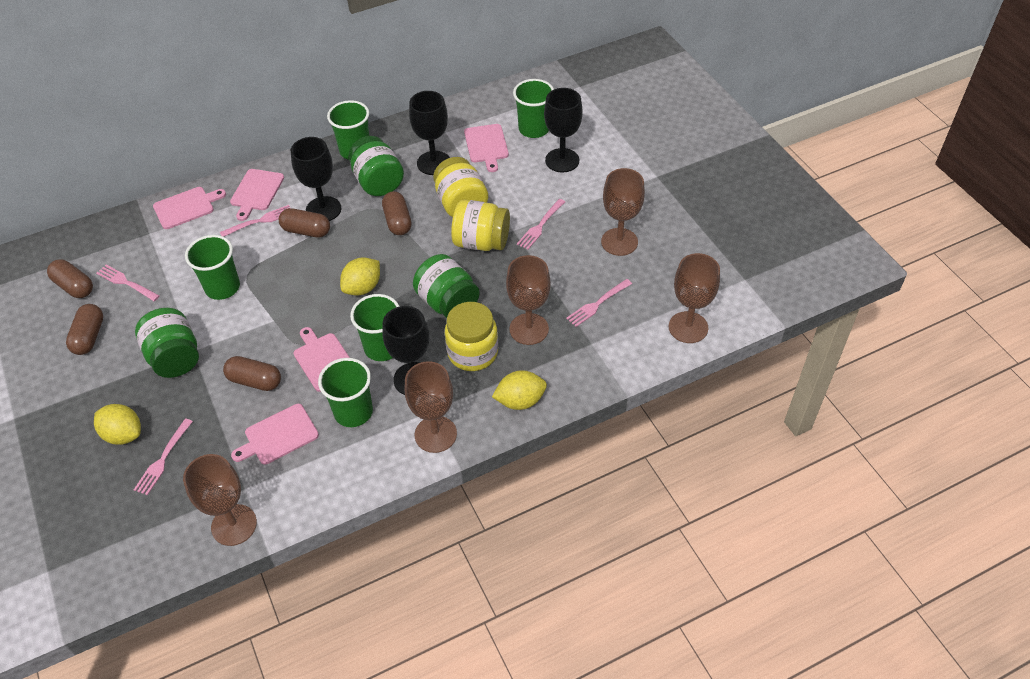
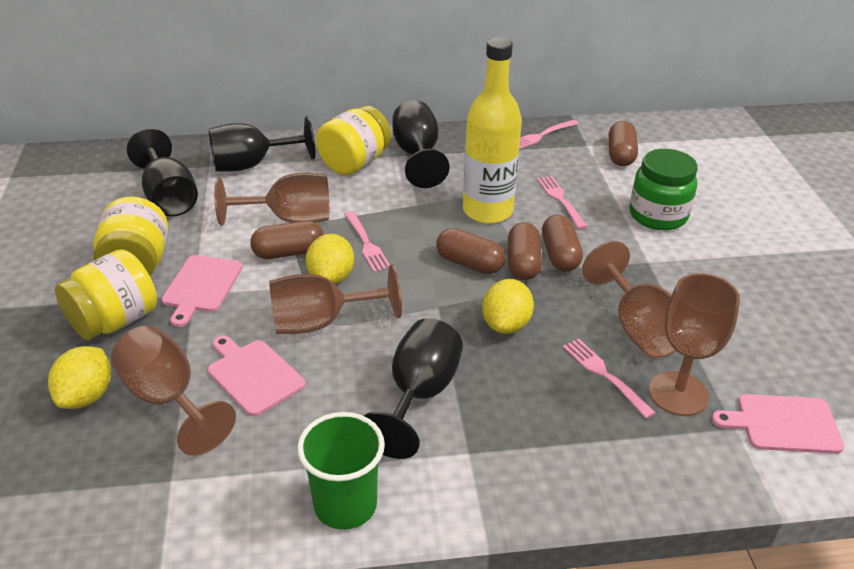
green cup: [185,235,240,300] [318,358,373,427] [327,100,369,160] [350,294,400,361] [513,79,554,138] = 5 -> [297,412,385,530] = 1
green jar: [135,308,199,378] [348,136,404,196] [413,254,480,318] = 3 -> [629,149,698,230] = 1
pink cutting board: [153,187,226,229] [230,169,284,221] [231,404,319,464] [293,327,350,392] [464,124,509,172] = 5 -> [161,255,243,327] [208,336,306,416] [712,394,844,454] = 3
pink fork: [96,265,160,301] [134,419,193,495] [220,205,290,237] [517,199,565,250] [566,279,632,327] = 5 -> [344,211,390,272] [519,120,578,149] [537,176,588,229] [563,339,655,418] = 4
yellow bottle: none = 0 -> [463,38,522,224] = 1

